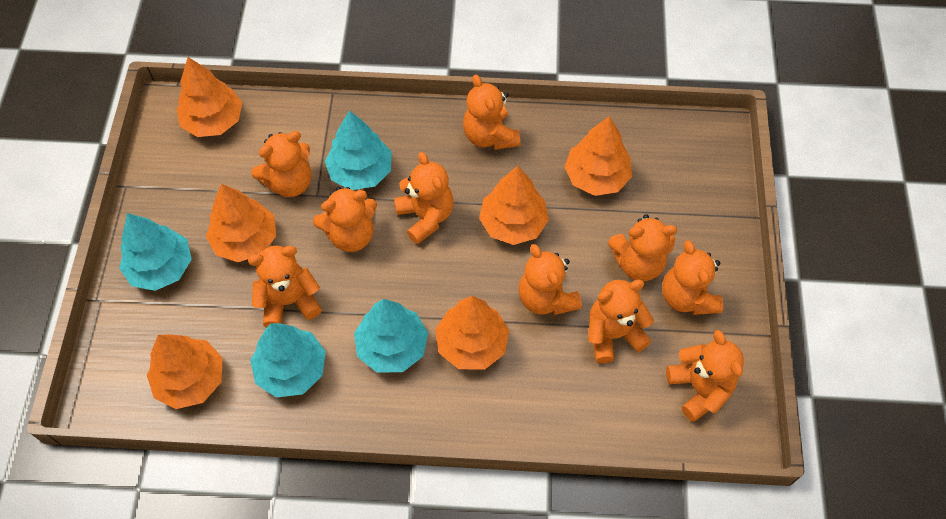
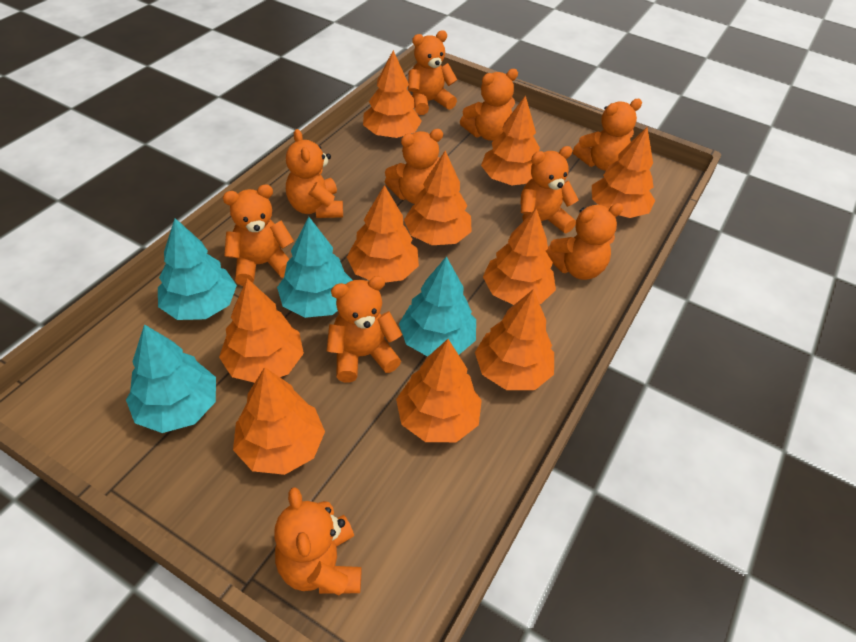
orange tree: [147,334,223,409] [177,57,242,137] [206,184,276,262] [435,296,509,370] [479,166,549,245] [564,116,632,196] = 6 -> [219,278,304,383] [233,367,325,475] [347,185,419,283] [363,50,422,138] [396,339,482,442] [404,151,472,245] [475,289,554,390] [481,95,540,185] [483,208,556,305] [592,127,655,218] = 10

